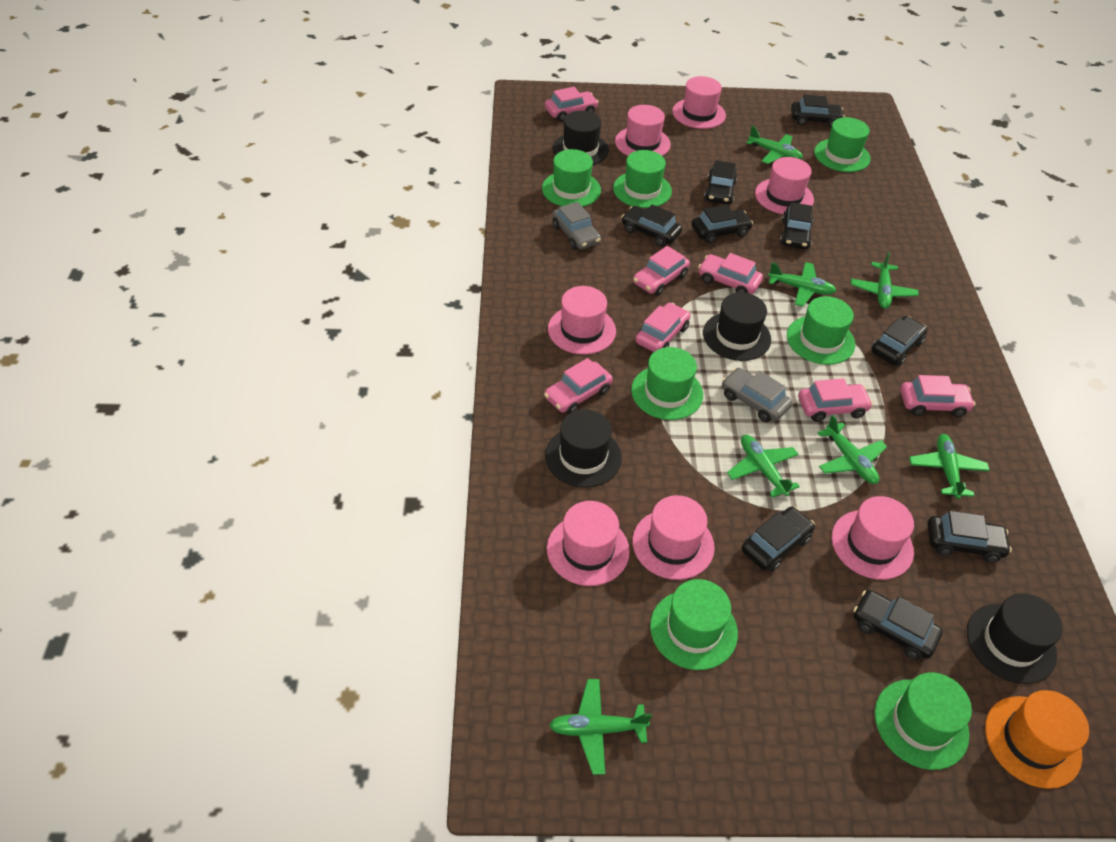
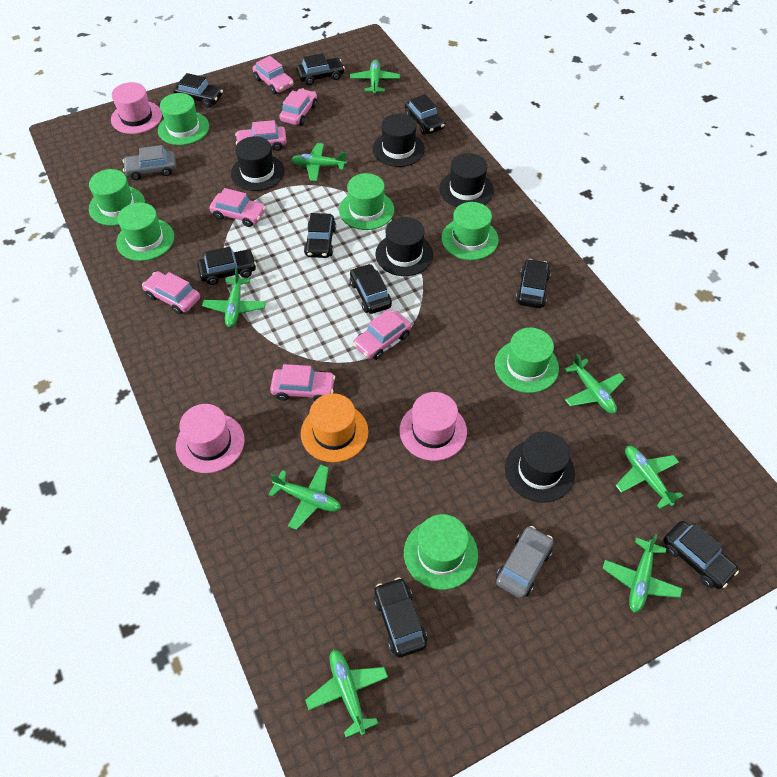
black hat: [545,409,622,488] [552,111,609,165] [703,292,771,361] [967,593,1063,684] = 4 -> [231,136,285,191] [373,114,425,167] [375,217,433,276] [439,153,494,207] [505,431,575,503] = 5
green plane: [549,679,652,775] [727,435,800,498] [746,126,803,164] [768,262,836,307] [817,415,887,484] [851,252,919,309] [909,434,990,499] = 7 -> [202,268,266,327] [269,464,341,530] [291,143,347,181] [305,650,388,738] [350,60,400,94] [565,353,625,414] [603,534,683,613] [615,446,683,509] = 8
pink hat: [547,501,630,586] [548,286,616,355] [615,105,671,156] [632,495,715,580] [672,76,726,129] [755,157,814,214] [832,496,914,580] = 7 -> [111,82,162,134] [176,404,245,473] [400,392,467,461] = 3

